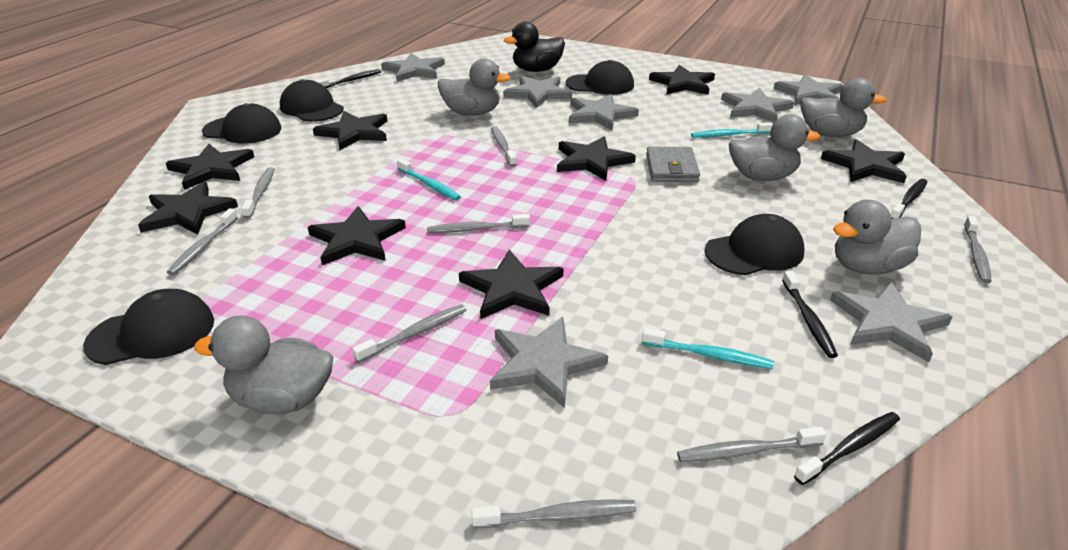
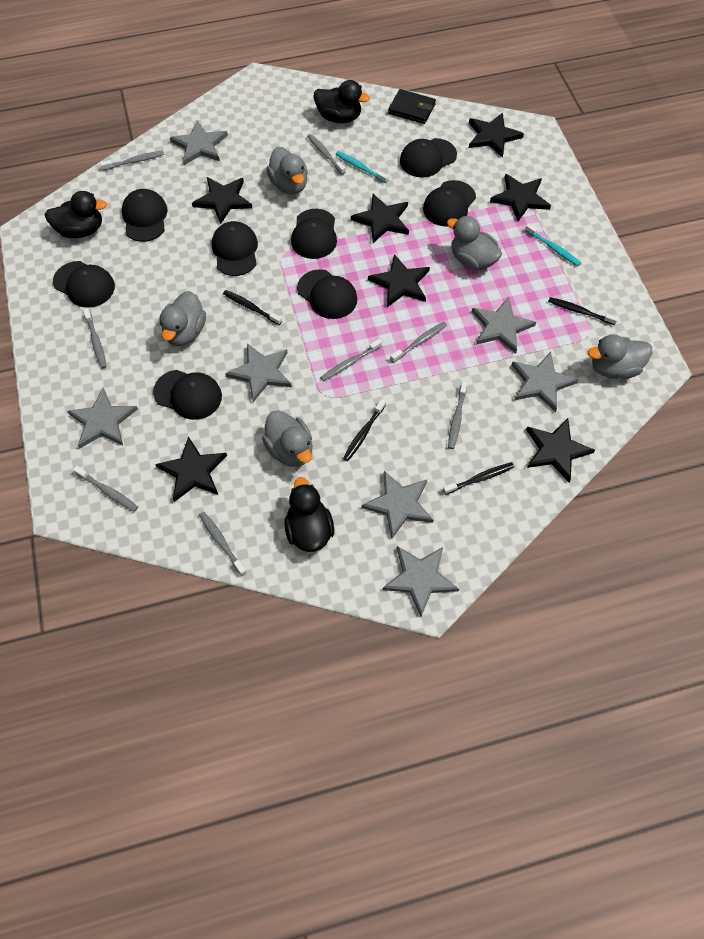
black cap: [83,289,214,365] [202,103,281,144] [280,79,344,122] [566,60,634,95] [705,214,804,275] = 5 -> [53,261,115,308] [122,189,168,242] [153,370,222,420] [212,221,258,276] [291,209,337,259] [297,269,357,319] [400,138,457,178] [423,180,476,227] = 8
black duck: [504,22,565,72] = 1 -> [45,191,107,238] [284,477,334,552] [314,80,370,123] = 3
black star: [138,182,238,235] [166,144,254,190] [308,206,406,265] [313,111,387,150] [459,250,564,319] [557,136,636,181] [649,65,715,95] [821,139,907,183] = 8 -> [155,436,227,502] [192,177,252,224] [351,194,409,243] [368,254,430,307] [469,112,524,158] [490,174,551,222] [526,418,595,482] = 7
black wallet: none = 0 -> [388,89,436,124] = 1
grey wallet: [646,146,700,182] = 1 -> none = 0
turquoise toothbrush: [397,158,461,200] [642,328,774,369] [691,122,773,138] = 3 -> [336,151,389,183] [525,224,581,266] = 2

